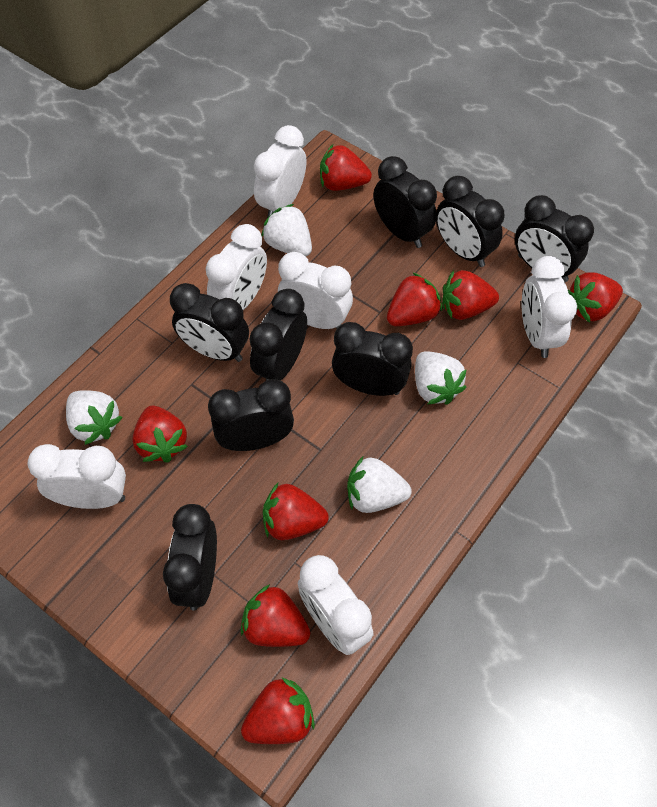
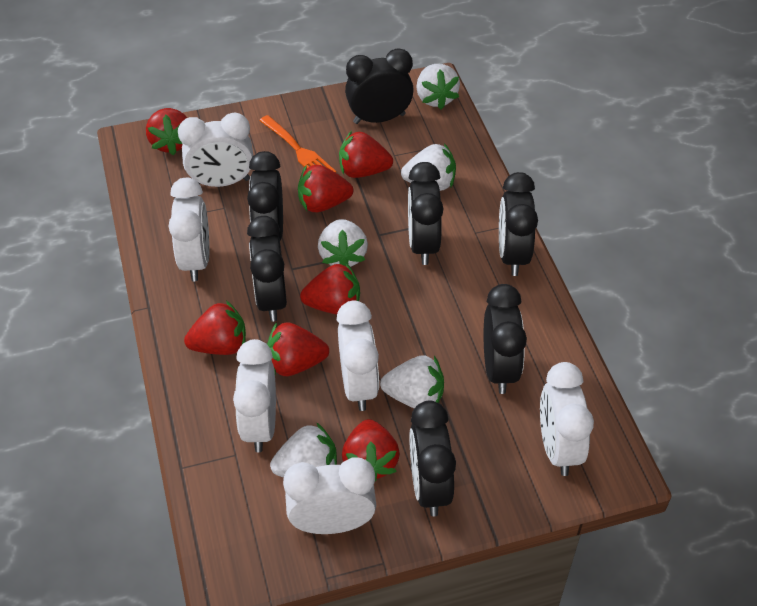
black clock: [163,504,217,611] [170,283,249,362] [208,379,294,451] [249,289,307,381] [332,322,413,396] [373,156,437,248] [436,176,505,267] [515,195,594,282] = 8 -> [247,151,283,241] [247,216,287,322] [345,48,414,124] [408,162,444,265] [409,401,456,517] [484,284,527,394] [499,172,538,276] = 7
orange fork: none = 0 -> [259,115,336,173] = 1
red strawberry: [133,405,188,463] [241,584,310,647] [241,678,315,744] [263,483,329,540] [320,144,372,191] [387,273,442,326] [442,270,499,320] [568,272,623,323] = 8 -> [146,108,187,155] [184,301,246,355] [267,322,329,376] [298,165,353,212] [300,263,360,314] [339,131,393,178] [342,419,400,481] = 7
white strawberry: [66,390,123,445] [261,204,312,257] [347,456,412,513] [415,352,467,405] = 4 -> [270,422,337,477] [318,219,368,267] [380,355,444,409] [401,143,456,191] [417,64,460,109] = 5

